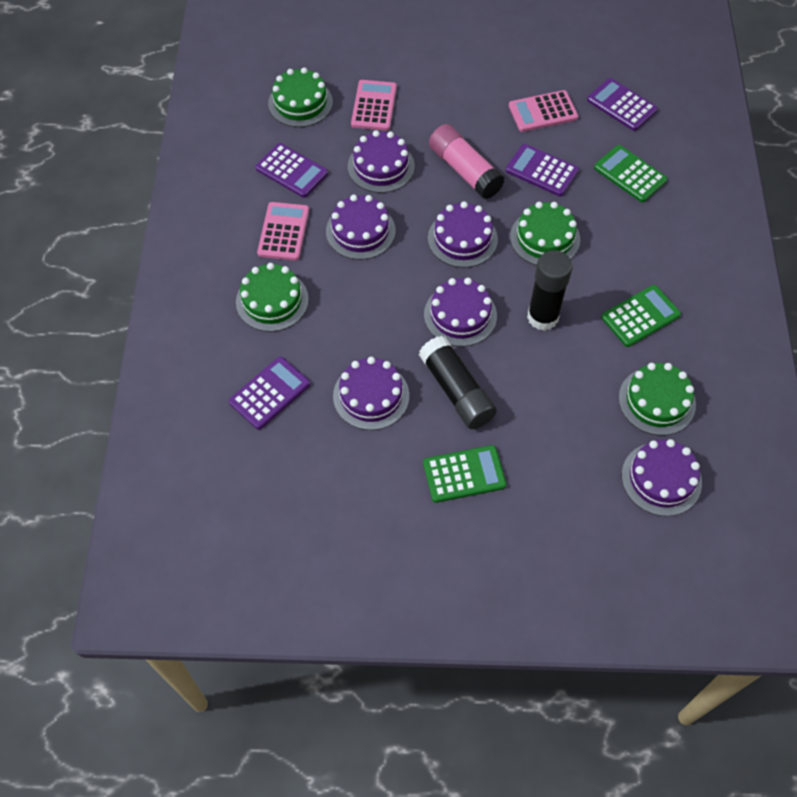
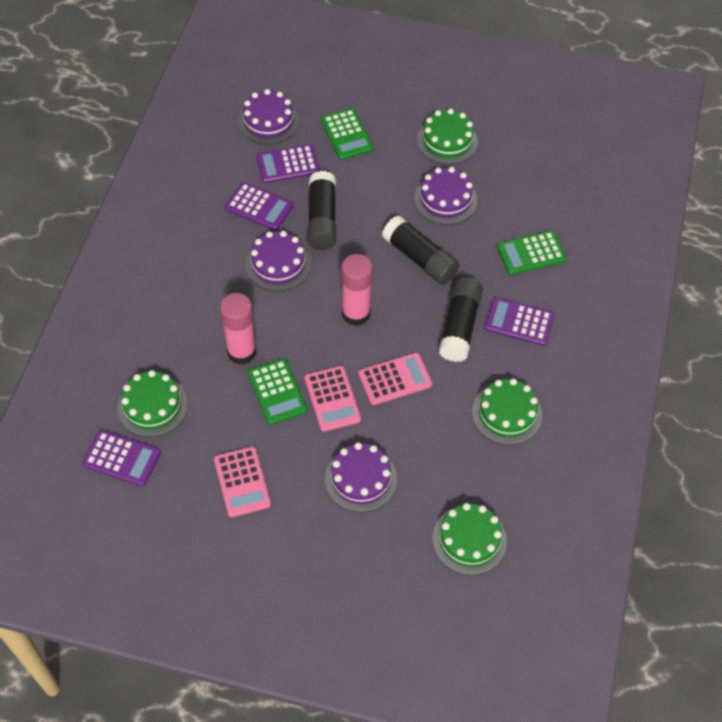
black glue stick: [419,336,497,429] [527,250,572,331] = 2 -> [307,171,336,250] [382,215,460,285] [439,277,483,362] = 3
pink glue stick: [429,124,505,199] = 1 -> [220,293,256,365] [341,254,373,326] = 2
purple cake: [326,195,395,260] [333,357,409,430] [348,130,415,193] [424,278,497,347] [428,201,498,268] [622,439,702,516] = 6 -> [238,89,299,145] [246,231,311,291] [325,442,397,512] [414,167,477,225] = 4

